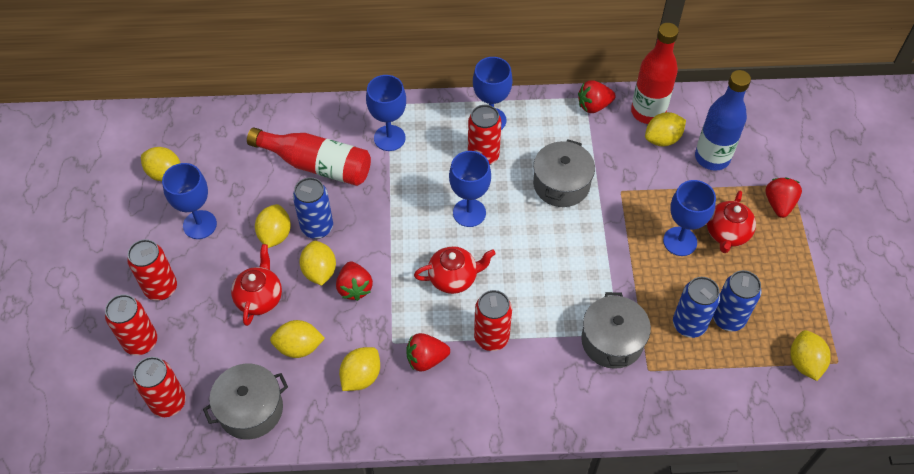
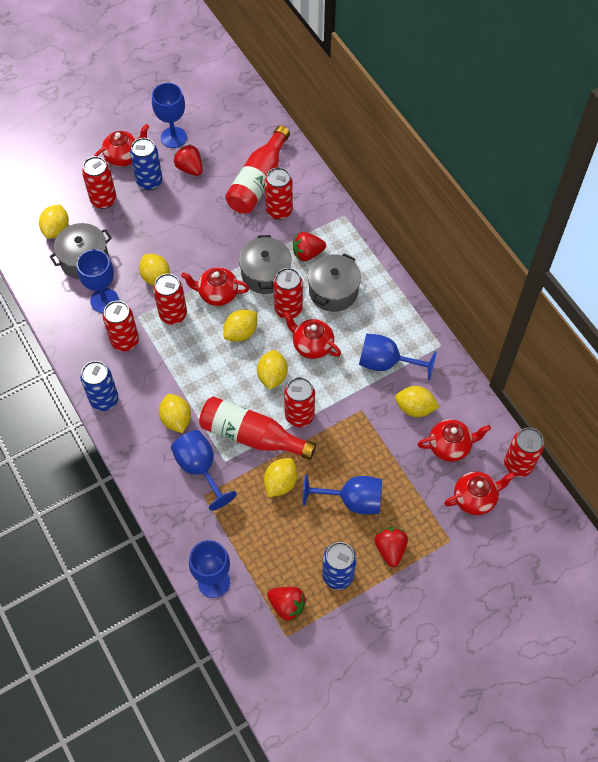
blue bottle: [695,70,751,171] = 1 -> none = 0
blue goblet: [162,163,217,239] [366,75,406,151] [449,151,491,227] [473,57,513,130] [663,180,716,256] = 5 -> [77,249,119,313] [152,83,187,148] [171,430,237,511] [189,540,230,598] [303,474,382,515] [359,334,436,380] = 6
red can: [105,294,157,355] [127,239,177,301] [133,357,186,417] [468,105,501,165] [474,290,512,351] = 5 -> [82,156,116,209] [103,301,139,351] [153,274,187,325] [265,167,293,220] [273,268,303,319] [284,377,315,427] [504,428,544,477] = 7
red teapot: [231,244,282,326] [414,246,496,294] [707,191,756,253] = 3 -> [94,124,149,167] [181,267,250,306] [283,311,341,359] [418,419,491,462] [444,471,515,515] = 5

